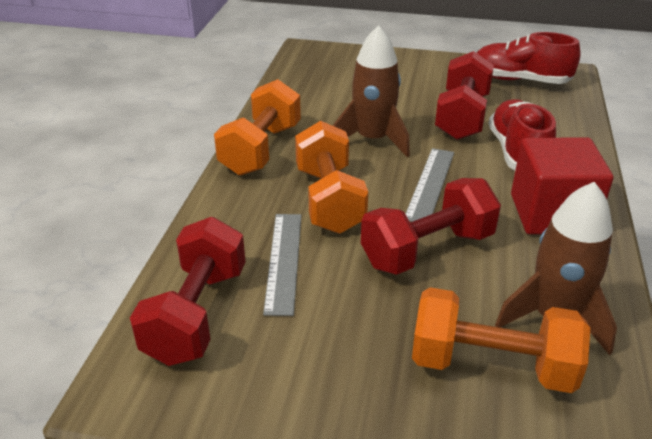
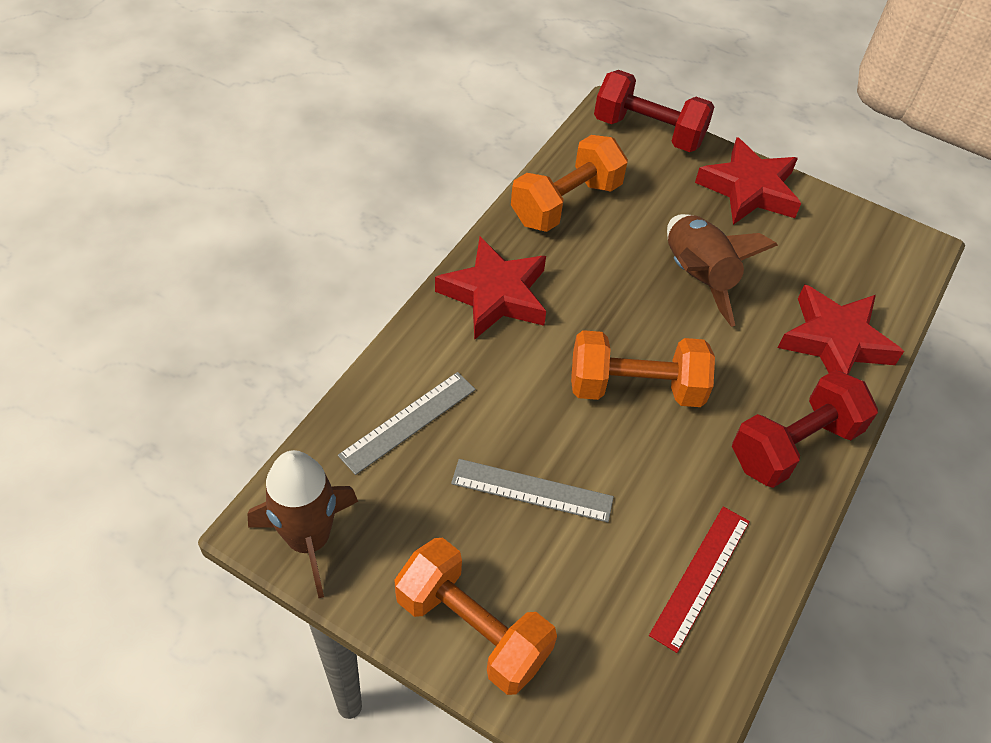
red cube: [511,137,613,234] = 1 -> none = 0
red dumbbell: [130,217,246,366] [361,178,501,275] [435,51,494,140] = 3 -> [594,70,714,152] [732,370,878,488] = 2
red ruler: none = 0 -> [649,506,750,653] = 1
red shoe: [477,32,581,84] [488,99,556,170] = 2 -> none = 0
red star: none = 0 -> [435,237,546,340] [695,137,801,225] [778,284,904,374] = 3

